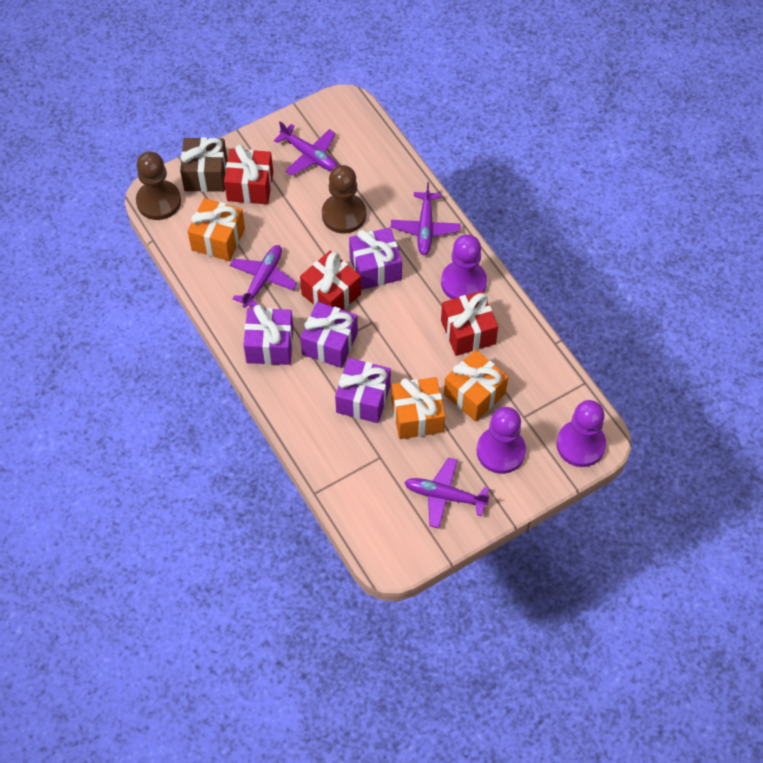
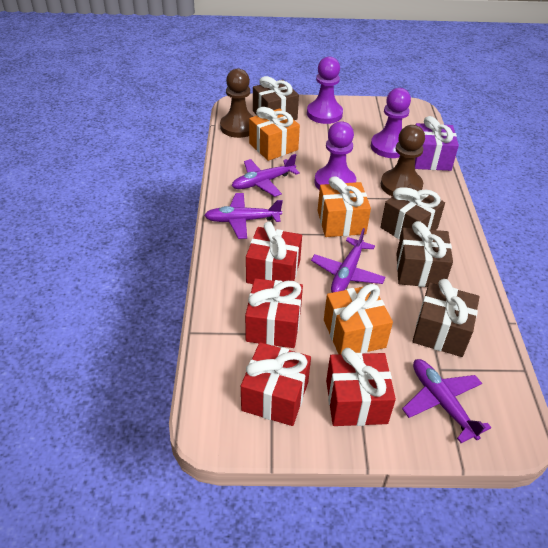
brown gift: [180,137,227,192] = 1 -> [253,76,299,120] [380,184,445,239] [397,221,453,287] [412,279,479,357] = 4
purple gift: [243,305,294,365] [300,302,358,368] [335,358,391,423] [349,228,402,290] = 4 -> [415,116,459,171] = 1
red gift: [224,145,273,204] [300,251,361,310] [441,291,498,356] = 3 -> [241,342,311,426] [245,278,303,348] [246,221,302,284] [326,348,396,426] = 4

